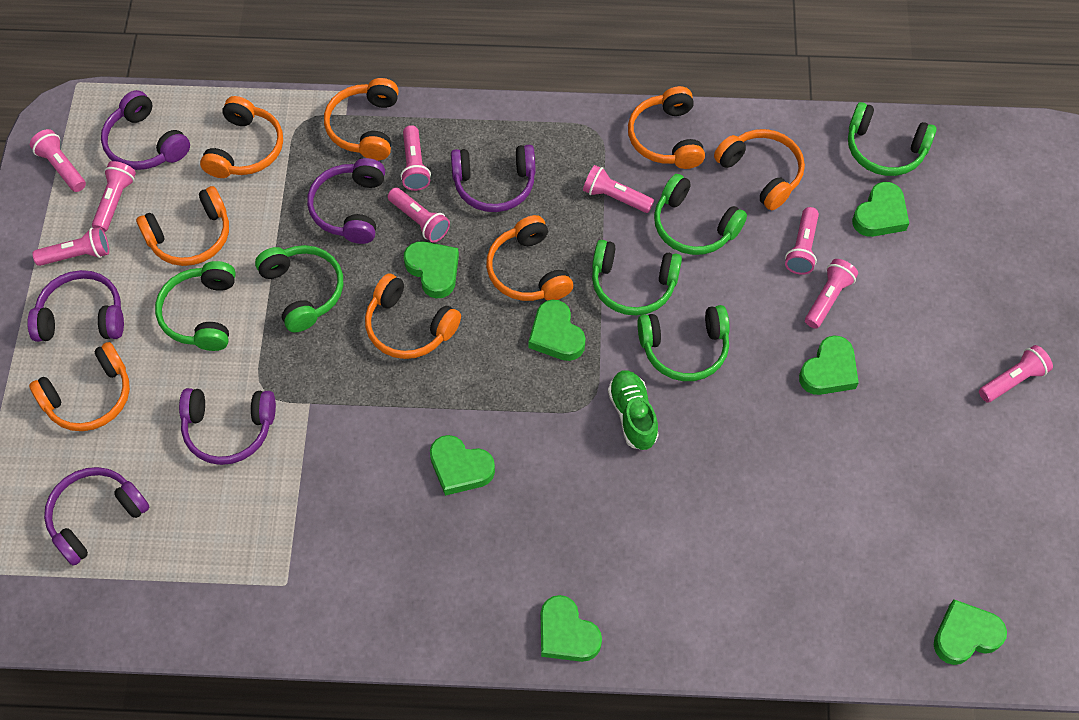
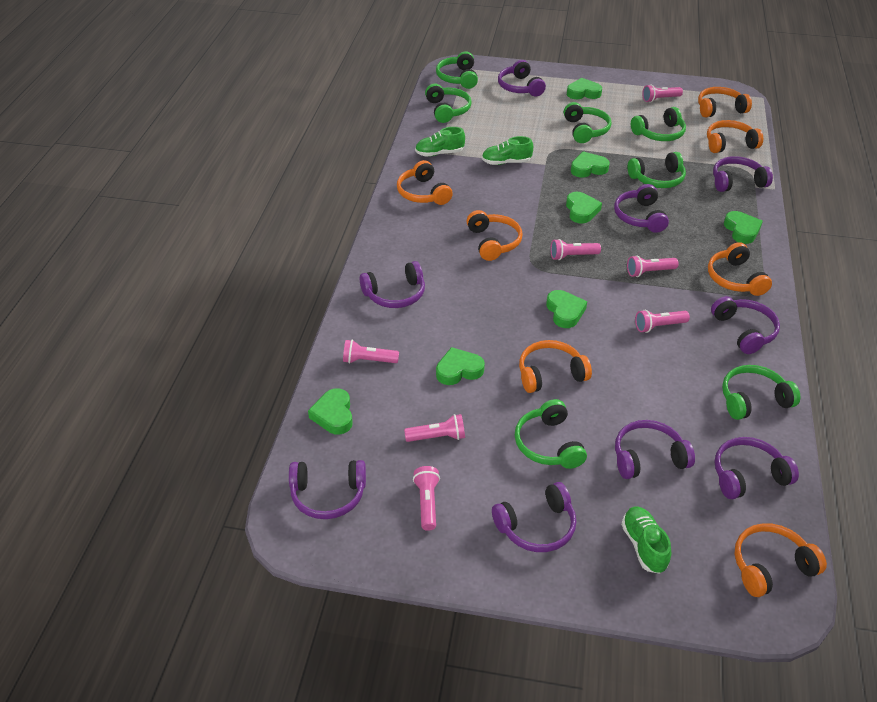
green headphones: [155,261,236,351] [255,245,343,332] [592,240,682,315] [637,305,730,381] [654,174,747,255] [848,102,937,176] = 6 -> [425,83,472,123] [436,51,478,89] [515,399,587,469] [564,102,612,143] [628,152,686,188] [631,107,686,141] [722,365,800,420] = 7
green shoe: [608,370,659,450] = 1 -> [415,127,465,157] [482,136,533,165] [621,507,671,574] = 3
orange headphones: [29,342,130,431] [136,186,229,266] [200,96,283,178] [324,78,399,160] [365,274,461,359] [486,215,573,301] [628,86,705,169] [714,129,805,210] = 8 -> [397,160,453,205] [467,210,523,261] [519,340,592,393] [698,87,752,118] [707,120,763,153] [708,242,772,296] [734,523,827,597] = 7
pink flashlight: [30,129,86,192] [32,227,109,266] [92,161,136,232] [388,187,450,243] [401,125,431,191] [583,165,654,213] [785,207,819,275] [805,259,858,329] [979,345,1053,402] = 9 -> [343,340,399,364] [404,414,465,442] [413,466,440,531] [551,239,601,260] [627,255,679,277] [635,310,690,333] [642,85,683,102] = 7
purple headphones: [27,270,124,342] [44,467,149,566] [101,90,190,170] [179,388,276,465] [307,158,385,244] [451,145,536,212] = 6 -> [289,460,366,519] [360,261,425,308] [492,482,576,552] [498,60,546,97] [614,184,669,233] [615,420,695,479] [711,296,780,354] [713,156,773,192] [715,437,799,499] = 9

